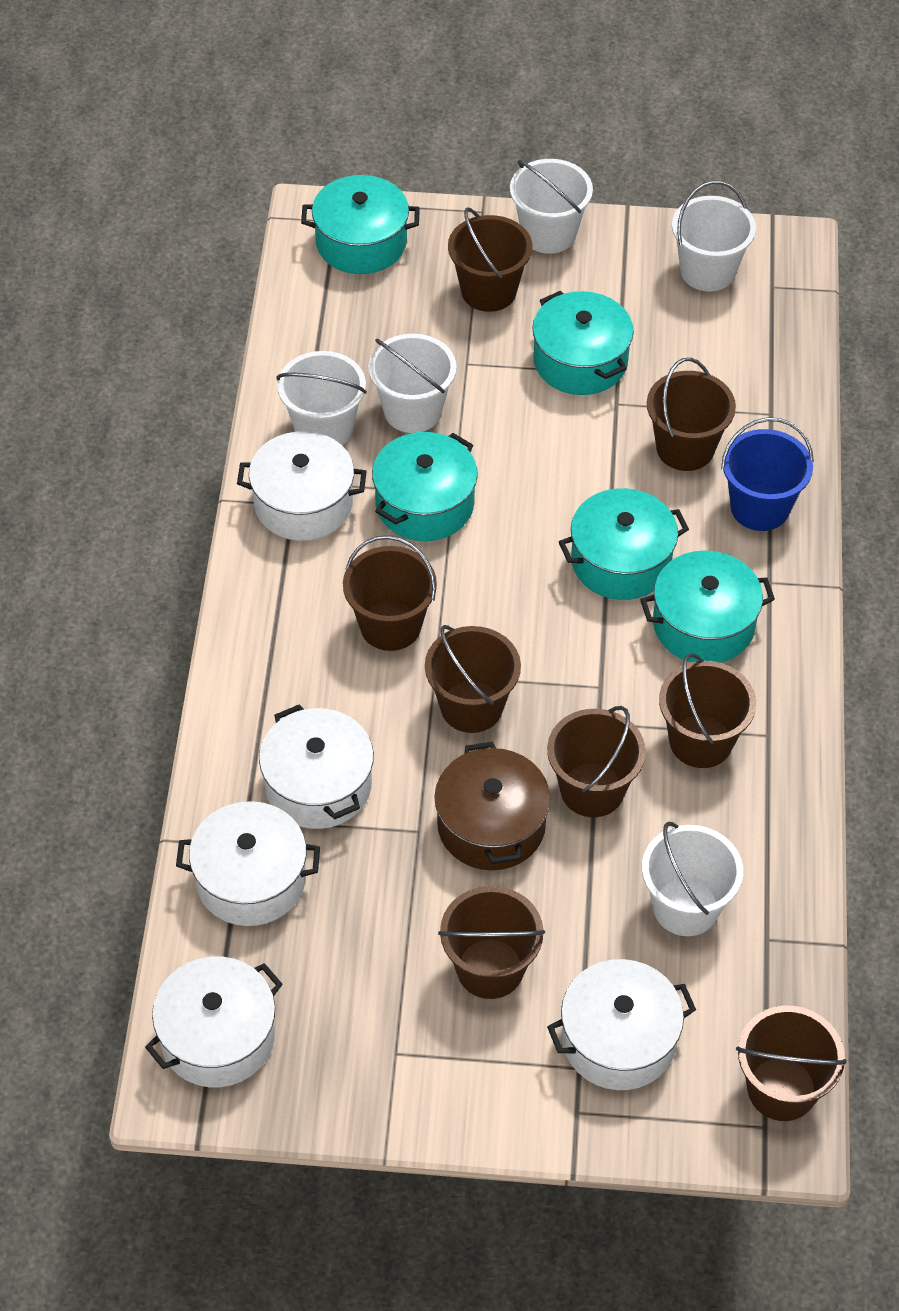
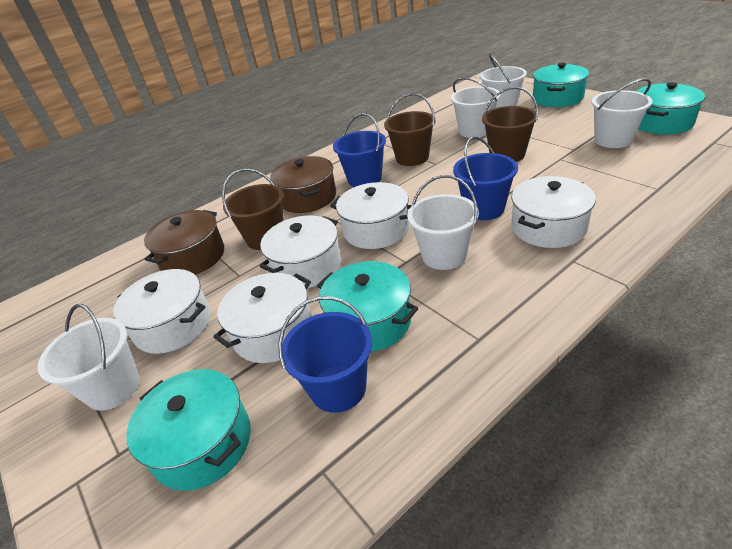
blue bucket: [721,417,814,531] = 1 -> [278,296,372,413] [333,113,386,187] [453,136,518,220] = 3
brown bucket: [343,535,437,651] [425,625,521,733] [438,886,545,999] [448,207,532,312] [547,706,646,817] [647,358,736,471] [659,653,756,768] [736,1005,847,1121] = 8 -> [222,168,284,250] [384,93,436,166] [482,87,538,162] = 3
brown pot: [434,742,551,870] = 1 -> [144,210,224,275] [270,156,336,213] = 2
turquoise pot: [301,175,420,274] [372,432,478,541] [532,291,634,395] [559,488,689,600] [640,550,775,663] = 5 -> [126,369,251,491] [317,261,418,352] [533,63,589,107] [636,82,705,134] = 4

